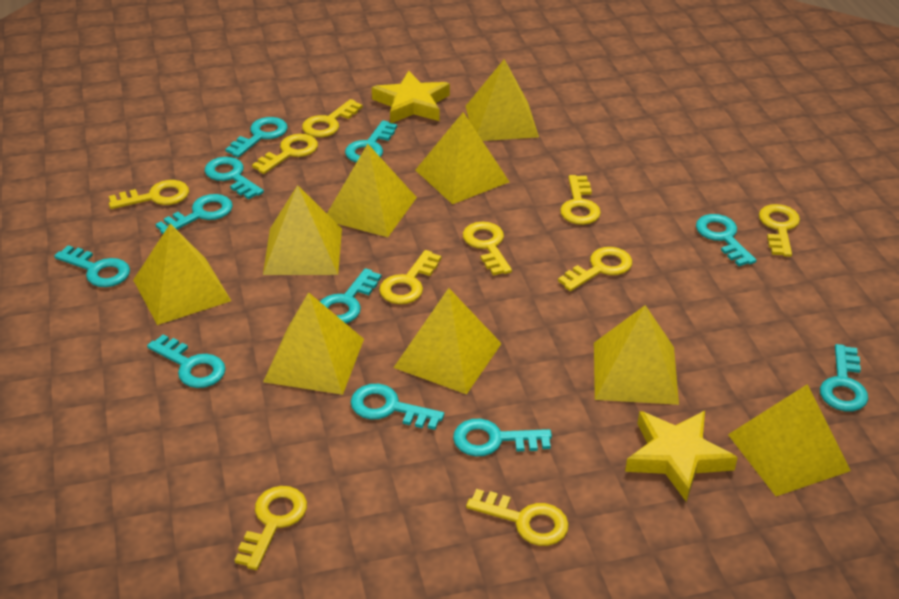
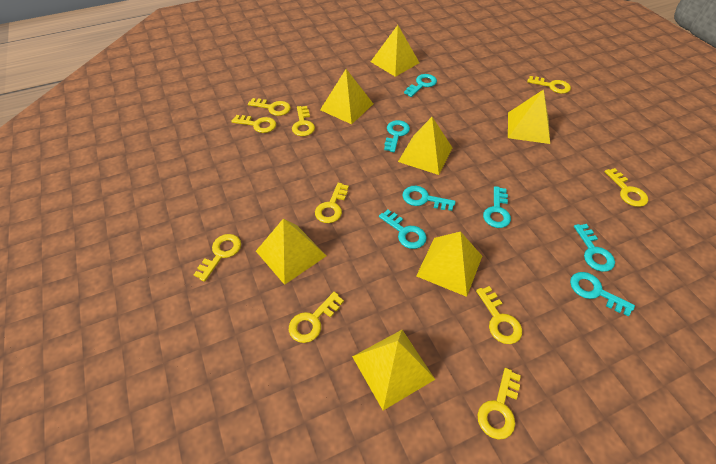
turquoise key: [54,245,130,287] [147,334,226,388] [156,194,233,234] [205,157,264,199] [225,117,288,158] [320,268,381,323] [345,120,397,163] [351,384,444,430] [453,419,552,456] [696,214,756,266] [820,344,868,411] = 11 -> [379,210,427,249] [384,120,410,152] [403,186,456,211] [404,74,437,97] [483,186,511,228] [570,272,635,317] [574,224,615,272] = 7
yellow pyramid: [133,224,231,325] [263,185,342,275] [263,292,364,395] [327,144,417,237] [393,288,502,394] [415,112,509,204] [466,59,539,141] [594,305,679,405] [728,384,851,496] = 9 -> [256,218,326,285] [320,69,373,124] [352,330,435,410] [371,25,420,77] [398,117,453,175] [416,231,482,297] [508,89,550,144] = 7
yellow star: [372,71,450,123] [625,411,738,502] = 2 -> none = 0

